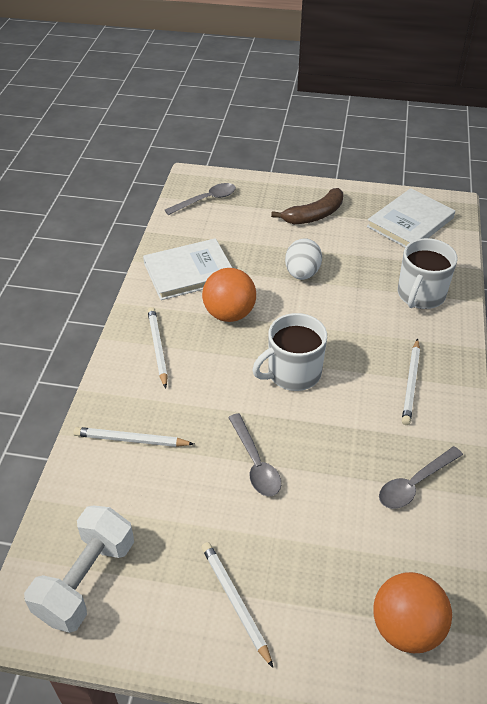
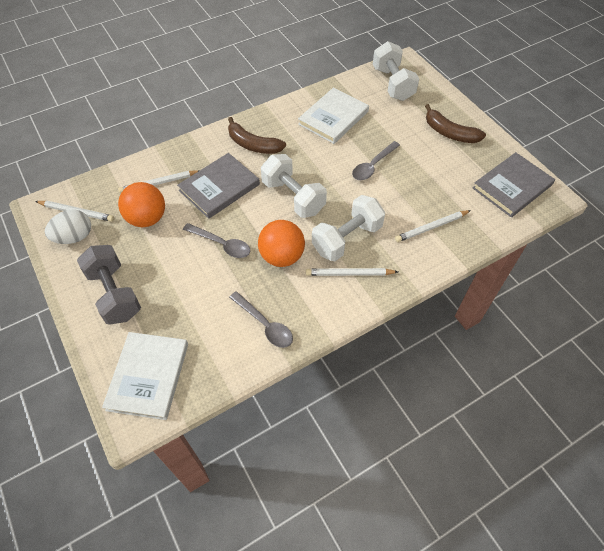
brown banana: [271,188,343,224] = 1 -> [228,117,286,154] [425,104,486,143] = 2
grey book: none = 0 -> [177,153,260,219] [473,152,555,218] = 2
grey dumbbell: none = 0 -> [77,245,141,325] = 1
white dumbbell: [24,505,134,633] = 1 -> [261,154,327,218] [312,195,385,261] [373,41,419,101] = 3
white mug: [252,313,327,391] [398,238,457,309] = 2 -> none = 0

